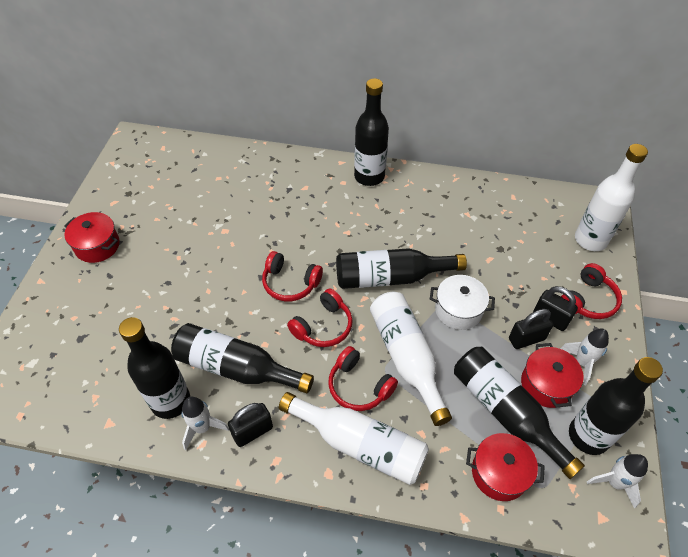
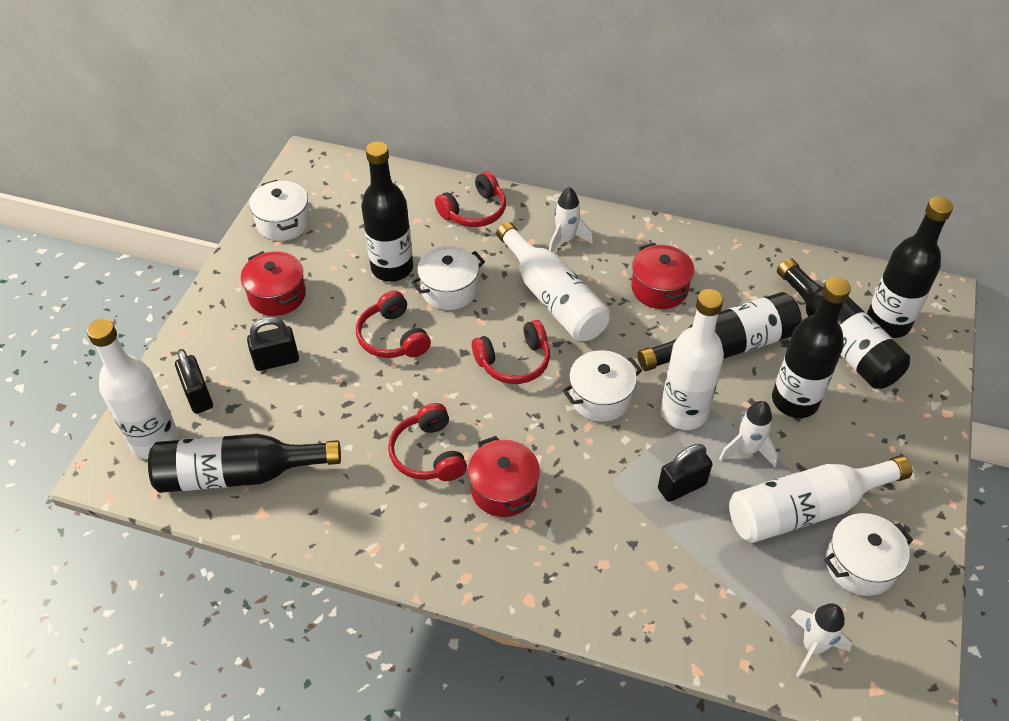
white bottle: [279,392,429,485] [370,292,452,426] [575,144,648,251] = 3 -> [87,319,178,459] [496,222,610,342] [661,289,724,430] [729,455,912,543] = 4
white pot: [430,275,495,330] = 1 -> [249,180,310,241] [411,246,485,310] [562,350,642,422] [824,513,913,596] = 4

